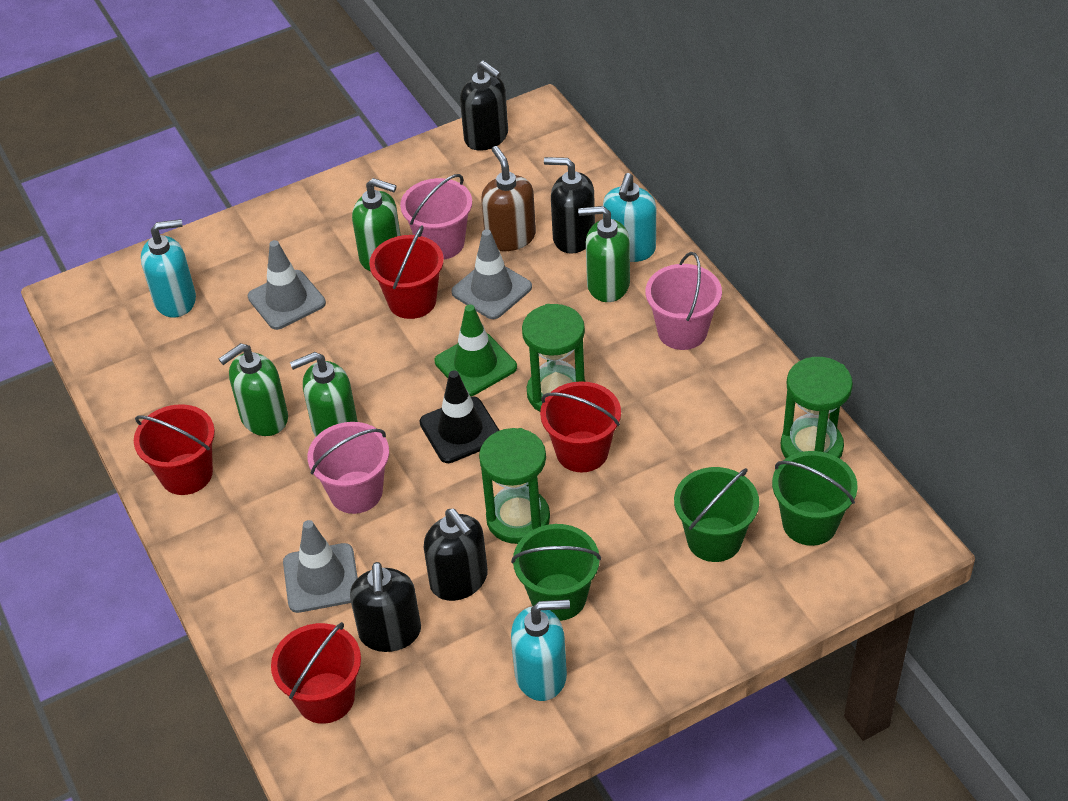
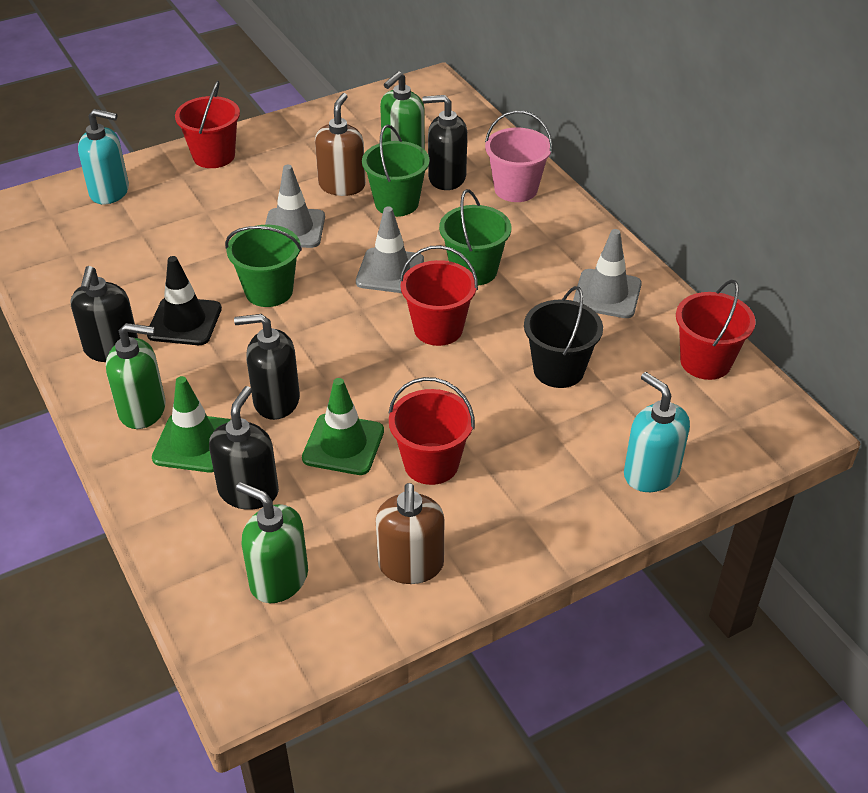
black bucket: none = 0 -> [524,286,603,388] = 1
brown soap dispenser: [481,146,536,251] = 1 -> [315,93,366,196] [376,483,444,584] = 2
green hourglass: [479,428,550,544] [522,304,586,412] [781,357,853,458] = 3 -> none = 0
green soap dispenser: [219,343,288,436] [290,352,358,436] [352,178,401,271] [578,206,630,302] = 4 -> [106,323,166,429] [236,482,308,603] [380,71,425,150] = 3
green traffic cone: [435,304,517,396] = 1 -> [152,376,231,472] [302,378,384,475] = 2
pink bucket: [307,422,389,514] [400,174,472,259] [646,252,722,350] = 3 -> [485,110,553,202] = 1
turquoise soap dispenser: [141,219,196,318] [511,600,570,701] [603,173,656,262] = 3 -> [78,109,129,204] [624,372,690,492] = 2

